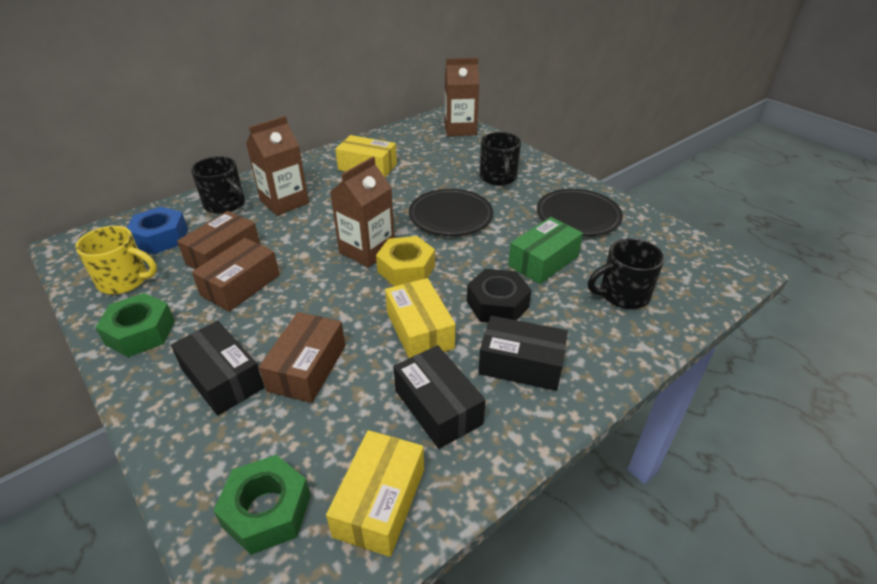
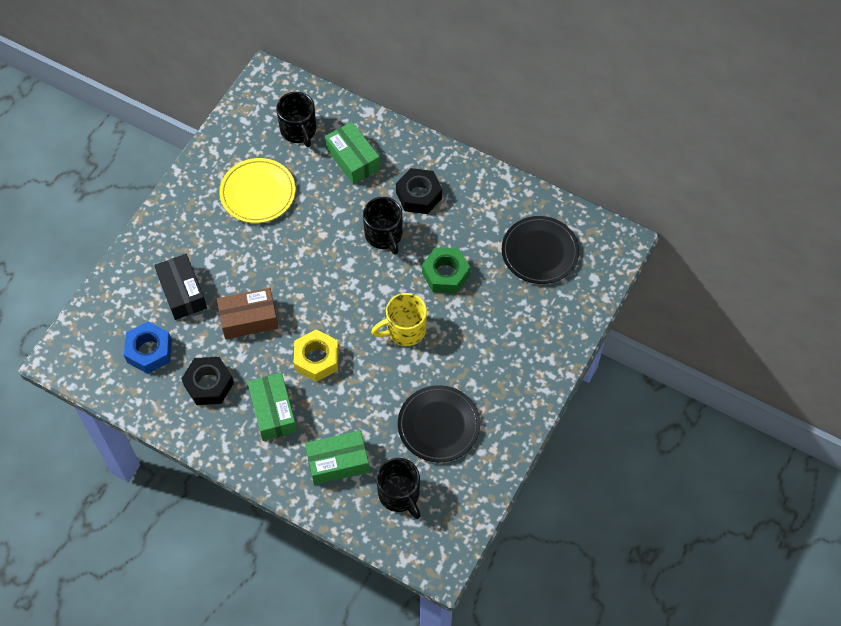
black box: [171,321,264,416] [394,345,486,449] [478,316,568,391] = 3 -> [154,254,207,320] = 1
black nut: [467,269,531,322] = 1 -> [181,357,234,405] [396,168,442,214] = 2
brown box: [177,211,260,269] [192,238,280,312] [259,312,345,403] = 3 -> [217,288,279,339] = 1
brown carton: [246,116,309,216] [330,157,395,268] [445,58,479,136] = 3 -> none = 0
green box: [508,217,583,284] = 1 -> [247,373,297,441] [305,430,370,485] [325,122,380,185] = 3
green nut: [95,293,175,357] [213,455,311,555] = 2 -> [422,247,470,294] = 1
yellow box: [326,430,424,557] [335,135,397,177] [385,278,456,358] = 3 -> none = 0
yellow plate: none = 0 -> [219,158,296,223] = 1

